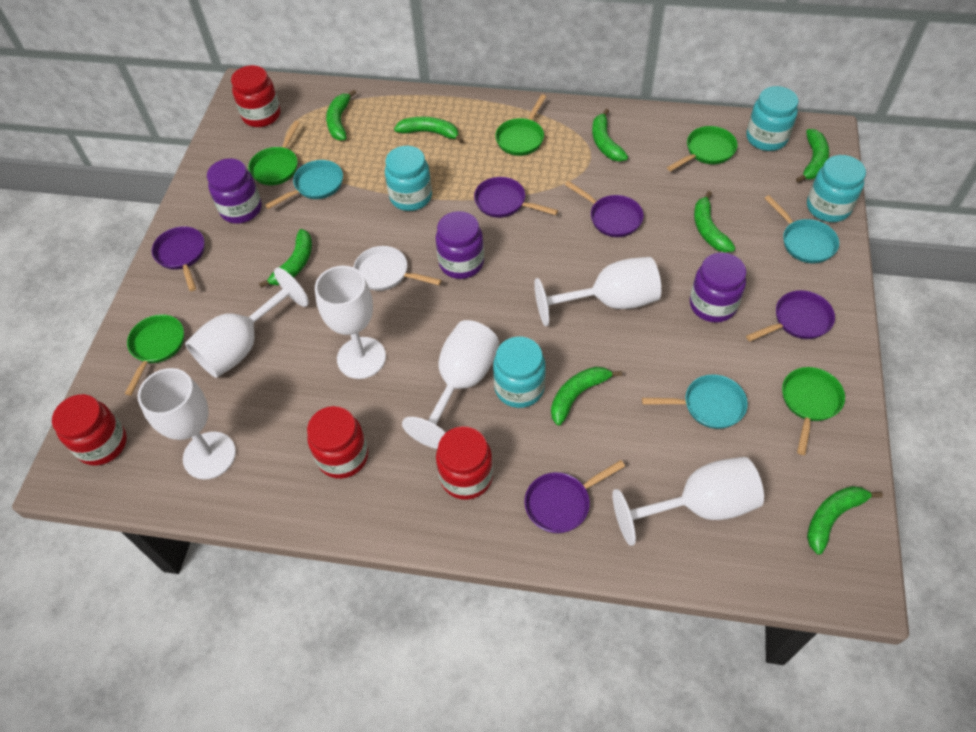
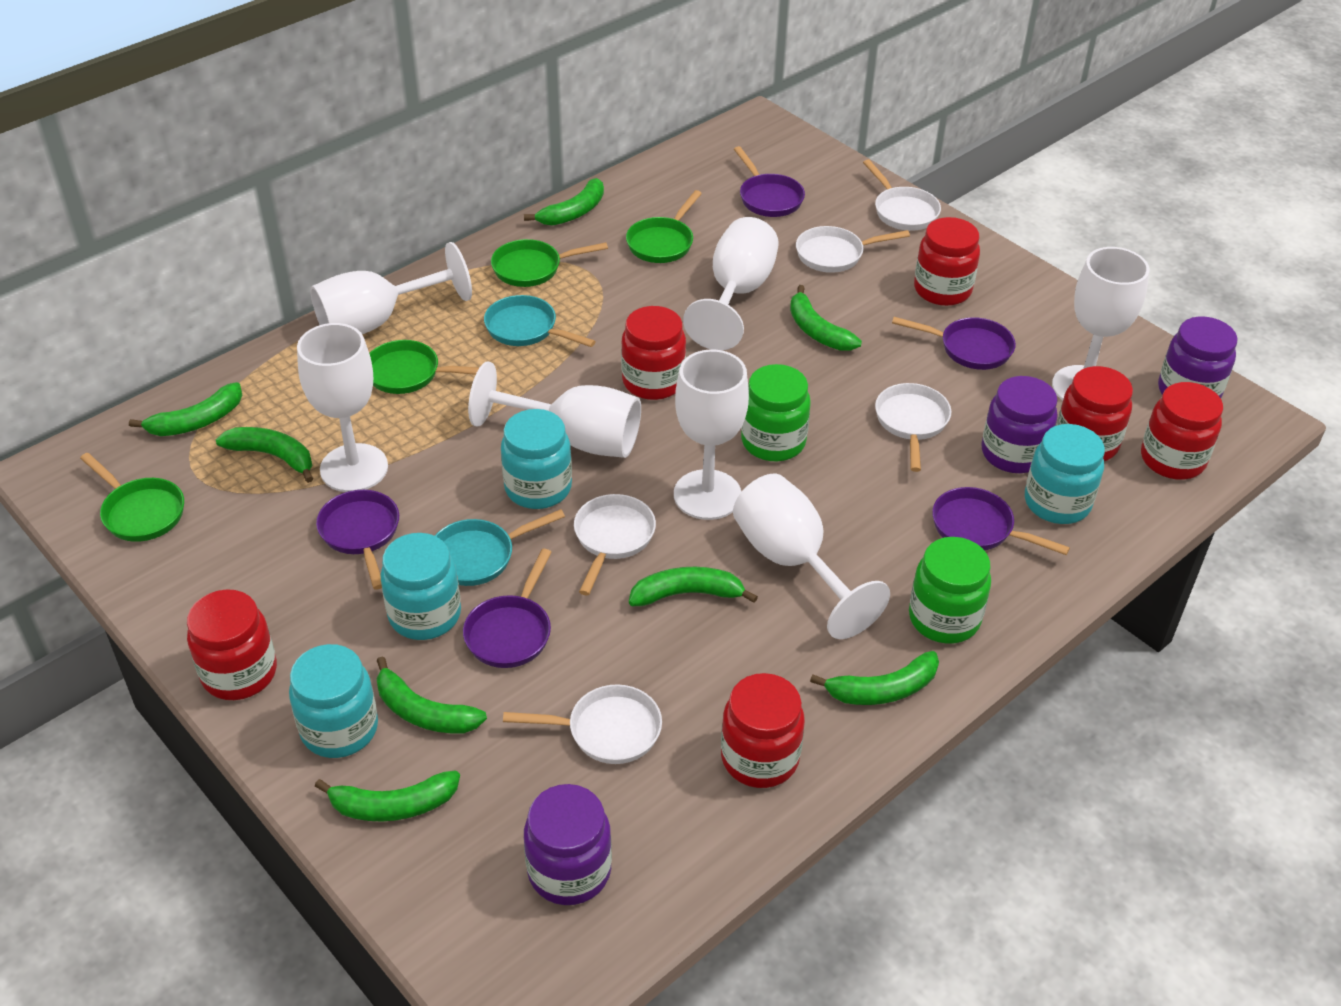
green jar: none = 0 -> [741,364,811,461] [909,537,991,643] = 2
green pan: [125,314,184,395] [248,121,300,185] [495,94,546,156] [667,126,738,171] [782,367,845,455] = 5 -> [80,453,184,542] [369,340,479,394] [491,239,608,287] [626,190,702,263] = 4
red jar: [52,394,127,466] [231,65,280,127] [307,406,368,479] [436,426,493,500] = 4 -> [187,589,277,700] [621,306,686,400] [721,673,805,788] [914,217,980,306] [1056,366,1133,461] [1141,382,1223,480] = 6
turquoise pan: [265,160,343,209] [642,374,748,429] [764,195,839,263] = 3 -> [435,509,565,586] [484,295,596,347] = 2
white goblet: [138,368,236,480] [185,268,309,378] [315,266,386,379] [402,320,499,449] [534,257,661,326] [613,457,764,546] = 6 -> [297,323,388,492] [310,242,472,334] [468,362,641,458] [674,349,749,520] [683,217,779,350] [733,474,890,639] [1052,247,1149,400] = 7
white pan: [354,246,442,291] = 1 -> [503,684,662,764] [574,494,656,595] [796,226,910,273] [863,160,941,231] [875,383,951,472] = 5

